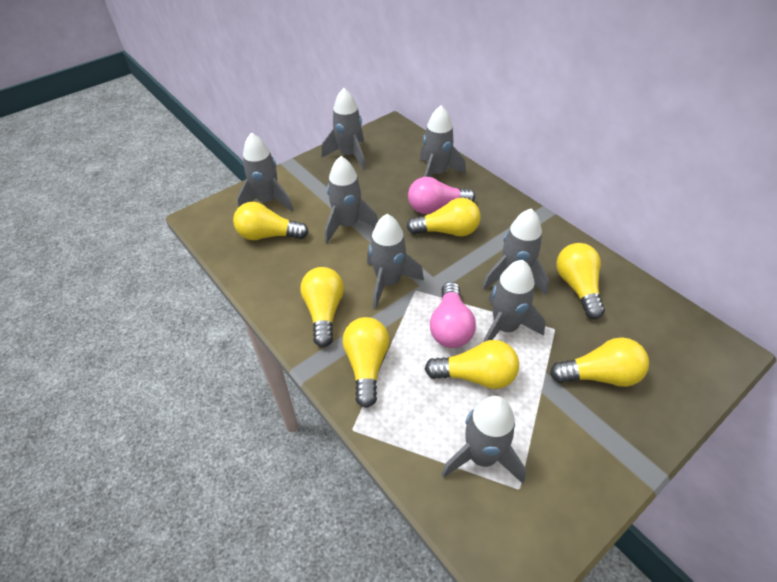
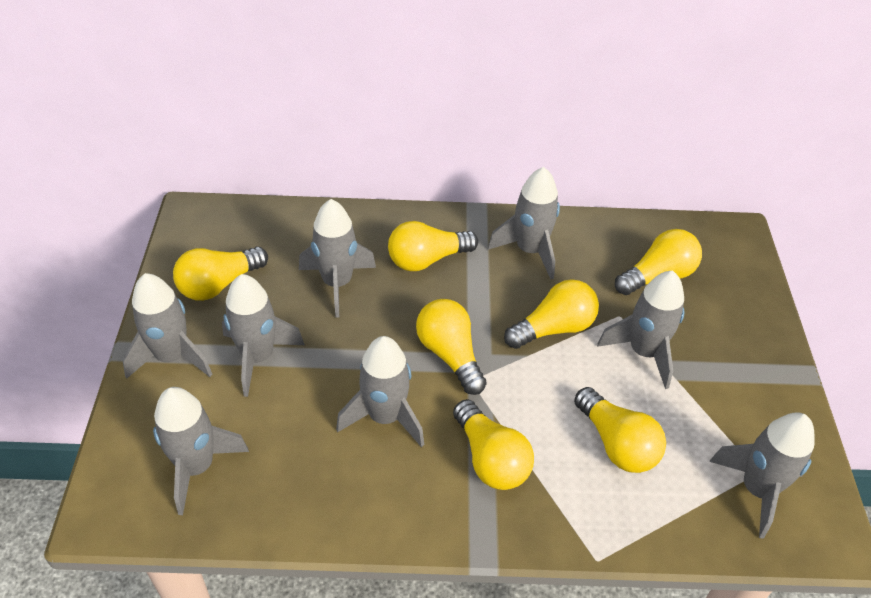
pink light bulb: [408,177,475,214] [430,282,476,348] = 2 -> none = 0

